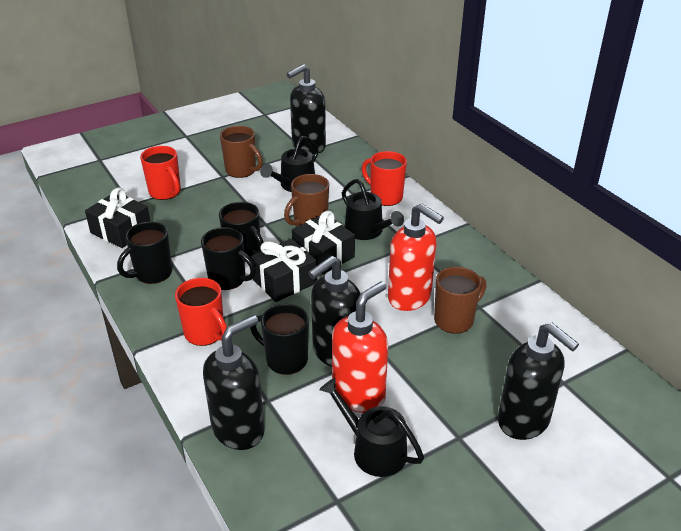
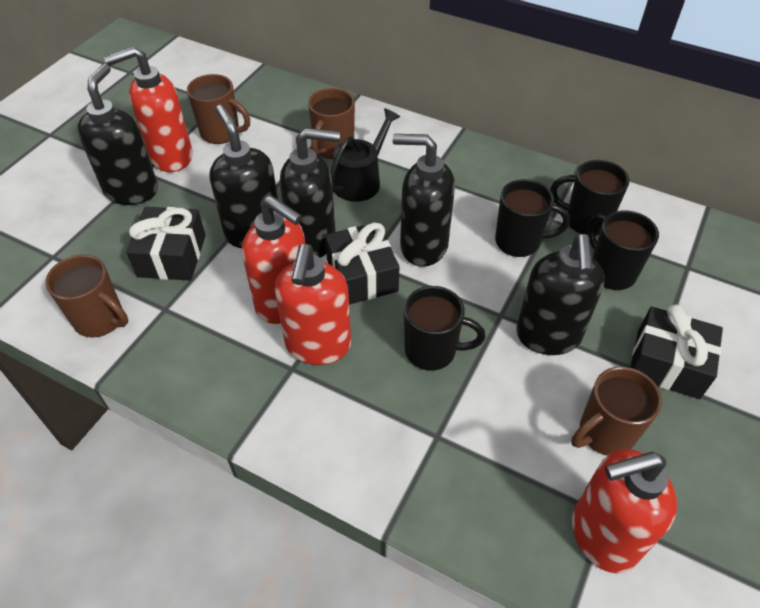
black soap dispenser: [203,315,265,450] [287,64,326,154] [308,256,361,367] [498,323,579,440] = 4 -> [77,64,158,205] [209,105,278,248] [280,128,340,258] [393,134,455,267] [516,234,605,355] = 5
black watering can: [260,136,318,192] [319,378,424,477] [342,179,404,240] = 3 -> [330,108,400,202] = 1
brown mug: [220,126,263,178] [284,174,329,227] [434,267,486,334] = 3 -> [45,255,128,338] [187,74,250,144] [308,88,355,159] [571,367,662,456] = 4
red mug: [140,146,181,200] [175,278,227,346] [362,151,407,206] = 3 -> none = 0
red soap dispenser: [332,281,388,413] [388,203,444,311] = 2 -> [104,46,193,172] [242,196,305,324] [275,244,351,365] [572,449,677,574] = 4

